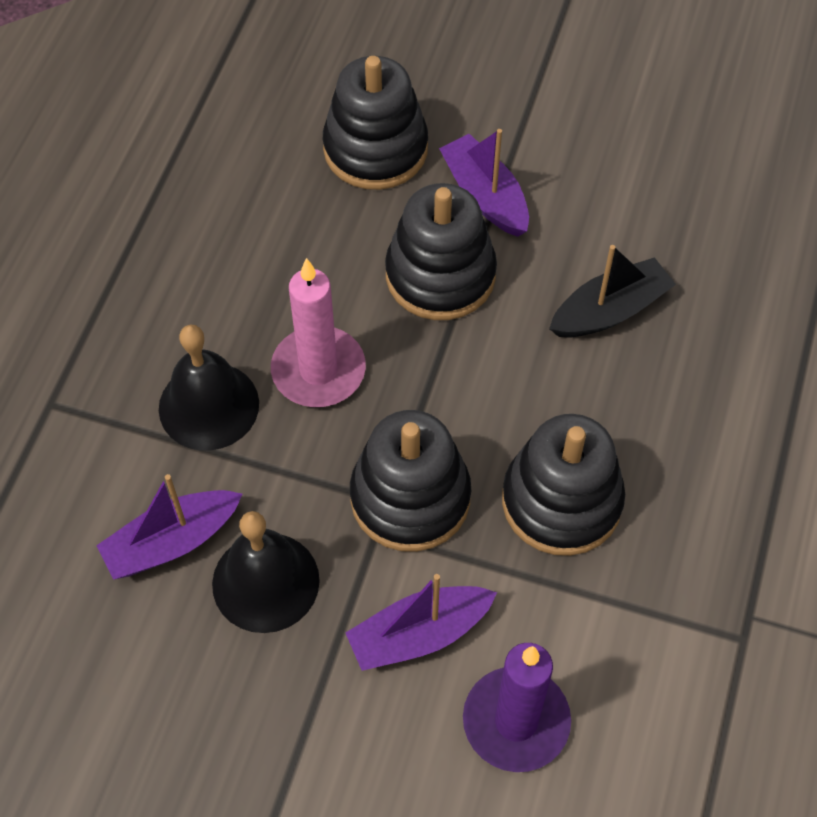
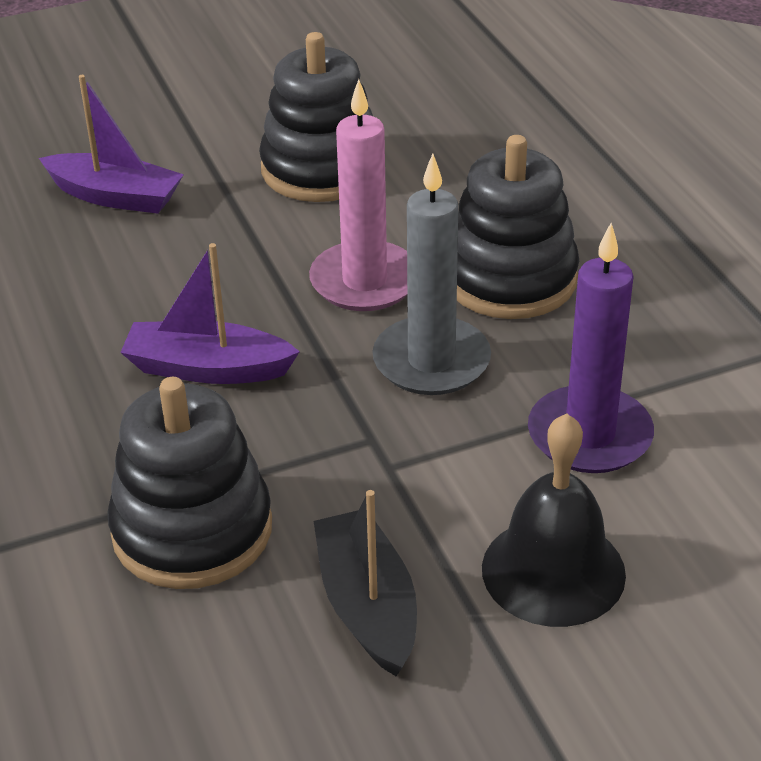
black bell: [159,324,259,450] [212,511,320,633] = 2 -> [482,414,626,627] = 1
black stacking toy: [323,56,428,190] [350,410,471,552] [385,183,497,320] [502,414,625,556] = 4 -> [107,377,272,589] [259,32,373,202] [457,135,579,319] = 3
grey candle: none = 0 -> [372,154,491,395] = 1
purple boat: [96,474,242,580] [345,574,497,671] [439,129,529,237] = 3 -> [39,75,184,214] [120,243,300,384] = 2

